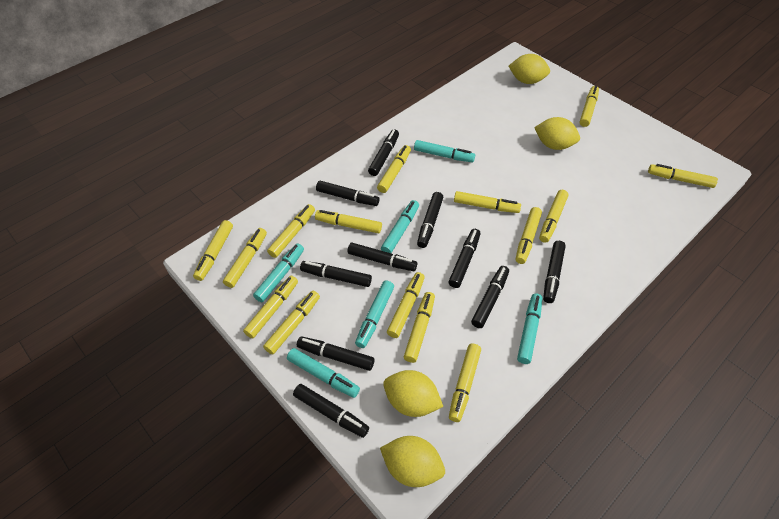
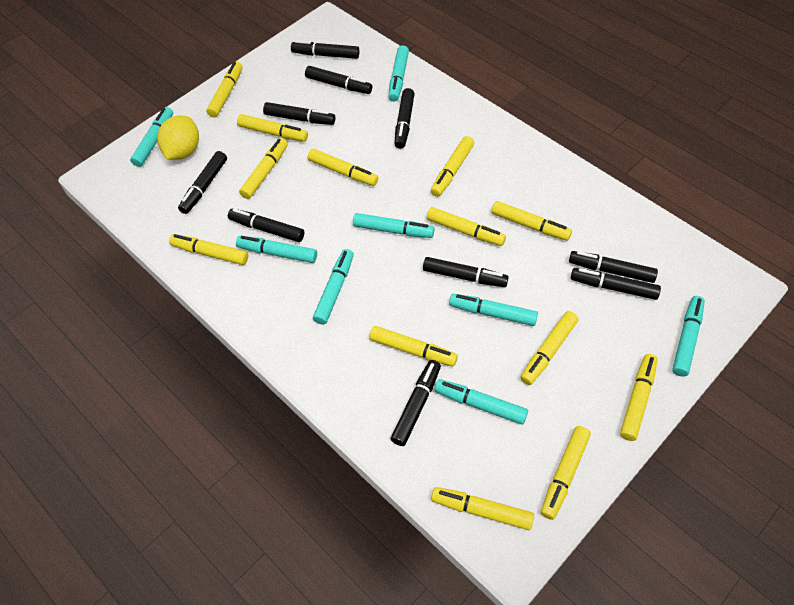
turquoise marker: [253,243,304,302] [287,348,360,398] [355,281,394,348] [381,200,419,253] [414,140,475,162] [517,293,543,364] = 6 -> [130,107,173,167] [236,236,317,263] [313,249,354,325] [353,213,434,238] [388,45,409,101] [435,379,528,425] [449,294,538,326] [672,296,705,377] = 8
yellow lemon: [380,436,445,487] [383,370,443,417] [509,54,550,84] [534,117,580,150] = 4 -> [157,116,199,160] = 1
yellow marker: [193,220,233,281] [223,228,267,288] [243,276,298,338] [263,291,320,354] [267,204,315,258] [315,210,382,233] [377,145,411,193] [387,272,425,338] [404,292,435,363] [449,344,481,422] [454,191,521,213] [516,207,542,264] [539,190,569,243] [580,86,599,127] [648,164,718,188] = 15 -> [169,234,248,265] [206,62,243,117] [237,114,308,142] [239,138,288,199] [308,148,378,186] [369,326,458,367] [427,207,506,246] [431,136,474,197] [431,487,534,530] [492,201,572,241] [520,311,578,385] [541,426,591,520] [620,354,658,441] = 13

